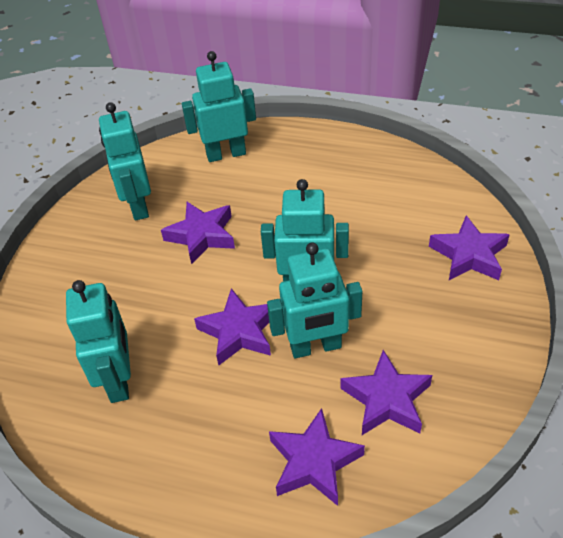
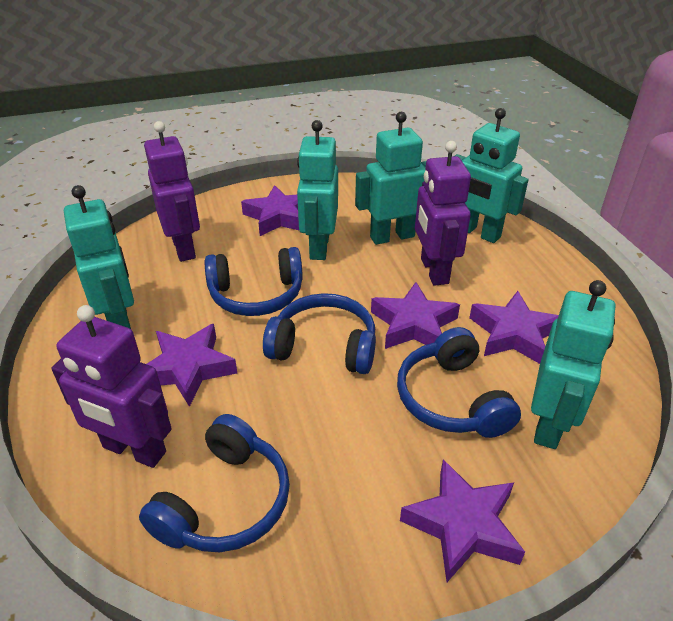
blue headphones: none = 0 -> [139,414,290,552] [205,247,303,316] [263,293,376,374] [397,327,521,438] = 4
purple robot: none = 0 -> [51,305,172,468] [144,121,200,262] [415,141,471,286] = 3

